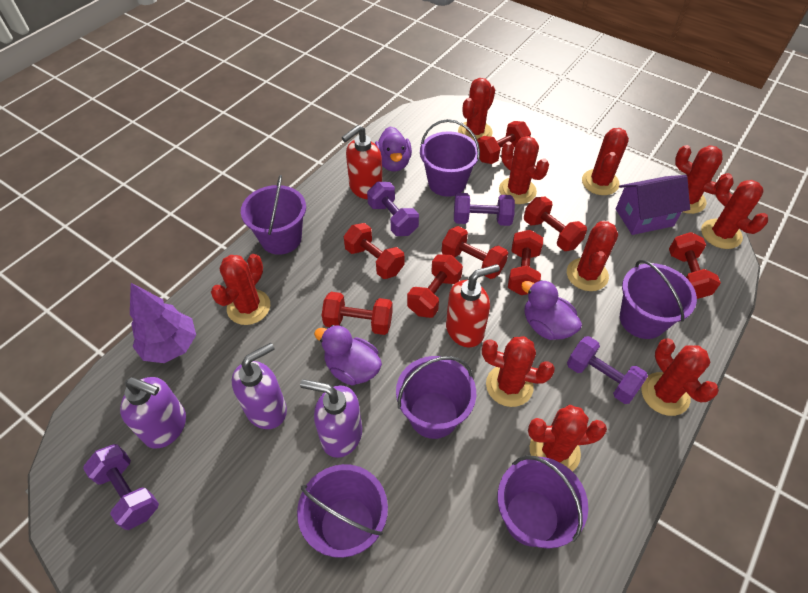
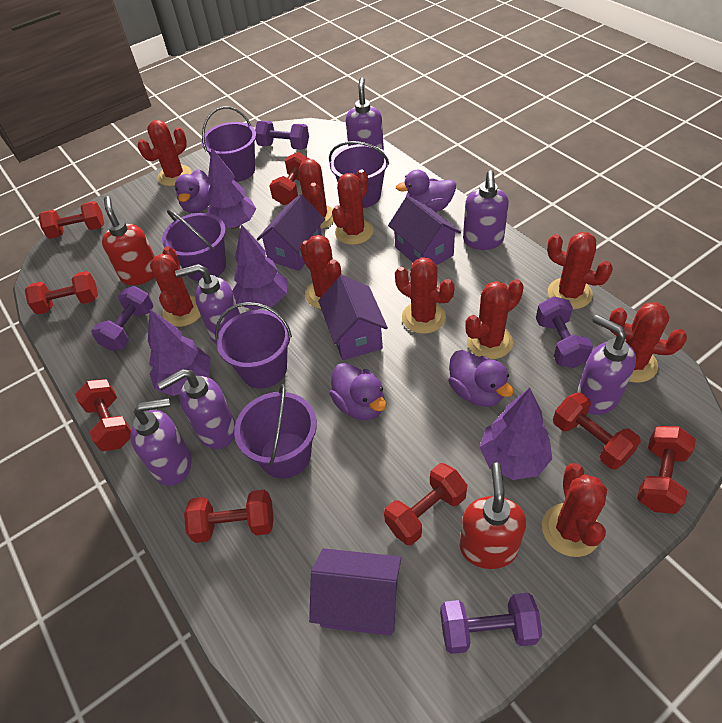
purple bucket: [241,175,306,255] [297,464,388,558] [396,356,476,439] [420,119,480,197] [497,455,588,549] [620,260,697,339] = 6 -> [162,209,226,281] [201,107,256,182] [215,302,292,389] [234,384,317,479] [329,141,389,208] = 5
purple duck: [314,325,382,386] [375,126,412,172] [521,280,582,340] = 3 -> [175,169,210,213] [330,363,386,420] [396,170,456,212] [449,350,514,407] = 4
purple house: [616,175,690,235] = 1 -> [257,194,325,271] [309,548,401,636] [318,275,388,360] [388,196,461,265] = 4
purple soap dispenser: [120,377,186,449] [232,343,287,429] [300,379,362,458] = 3 -> [130,398,192,486] [157,369,236,449] [175,264,240,344] [346,78,384,151] [463,170,509,250] [577,315,636,415] = 6
purple tree: [130,283,196,363] = 1 -> [148,309,211,396] [206,147,256,229] [232,224,287,310] [479,388,552,480] = 4

